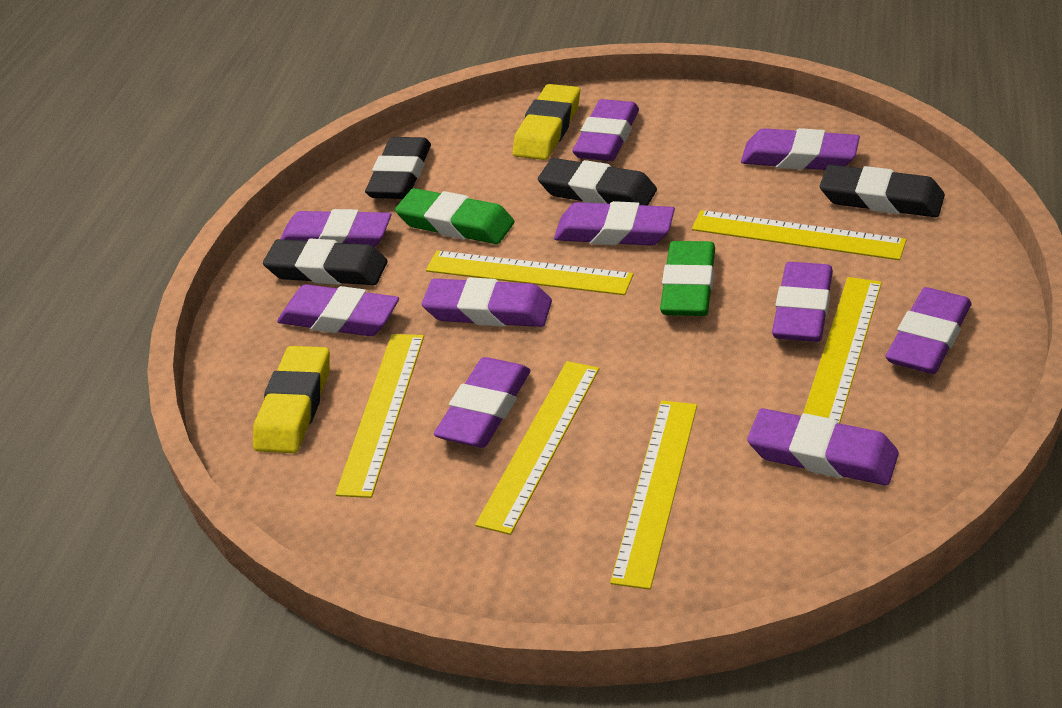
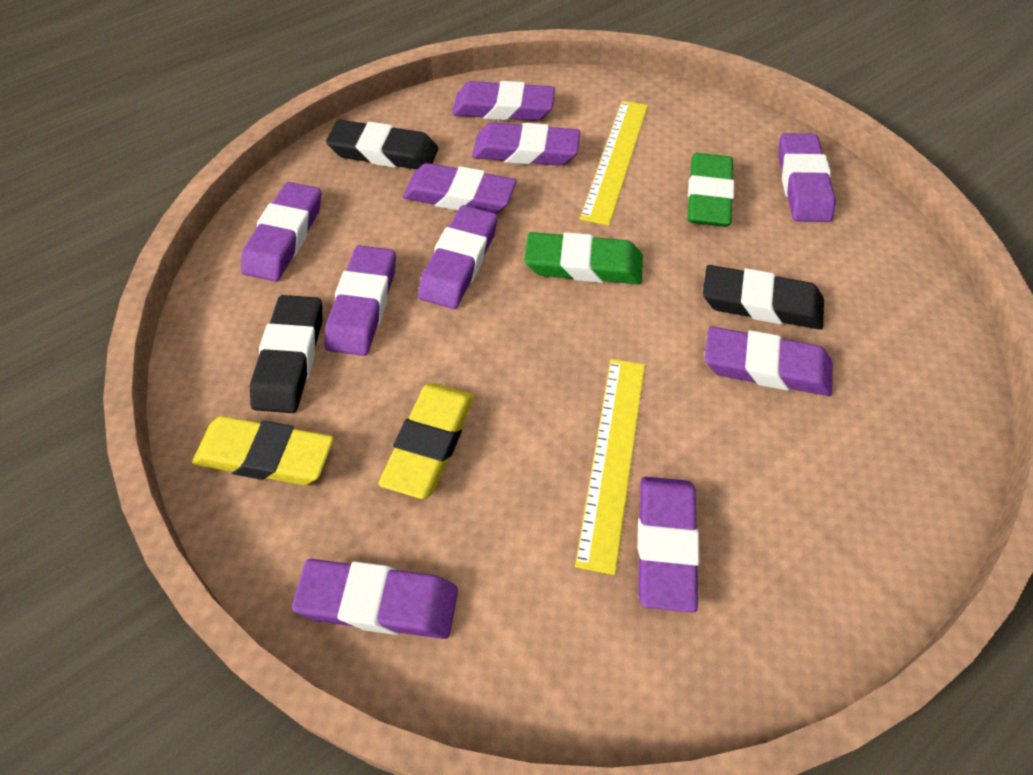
black eraser: [263,239,388,285] [365,137,431,199] [538,158,657,206] [820,165,945,217] = 4 -> [250,295,322,413] [326,120,438,170] [703,265,824,329] = 3
yellow ruler: [335,334,424,498] [426,251,634,295] [475,361,599,535] [610,401,697,590] [692,210,906,260] [803,277,882,423] = 6 -> [575,359,645,575] [580,100,648,226] = 2

